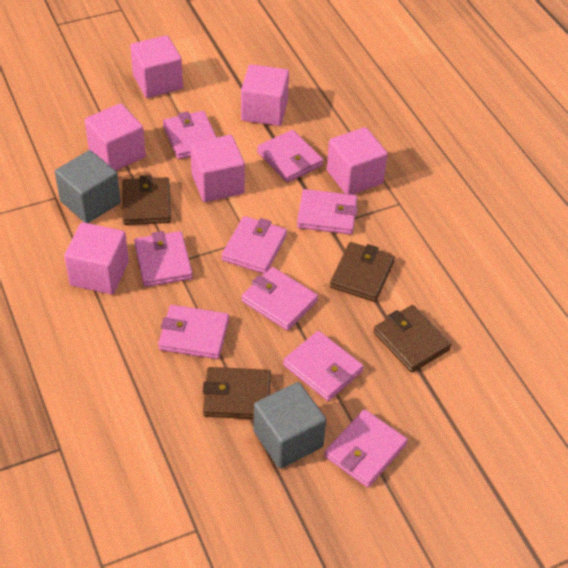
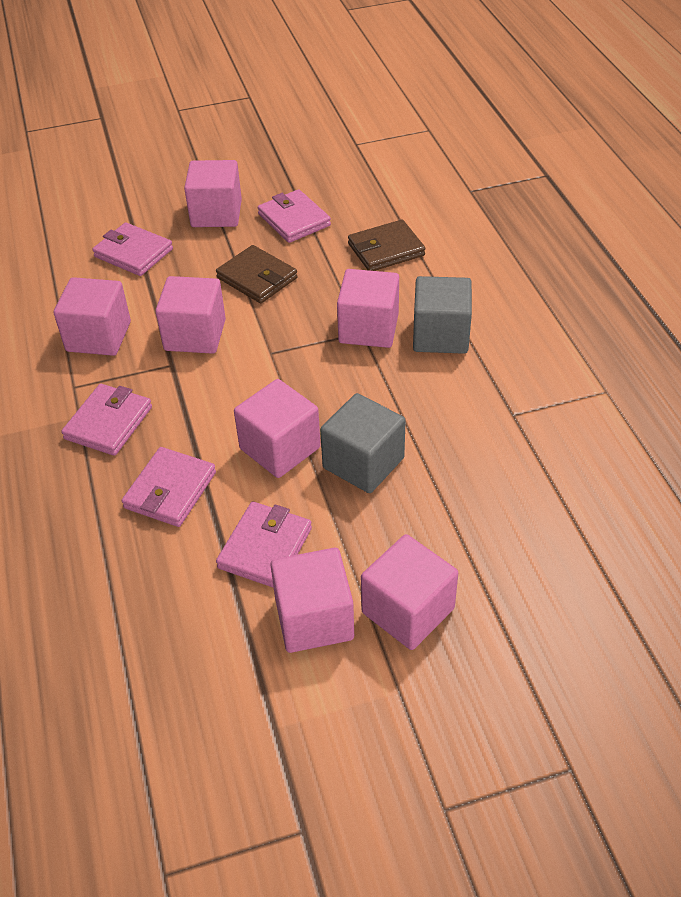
brown wallet: [122,175,171,225] [203,367,271,419] [330,242,395,302] [373,305,451,373] = 4 -> [216,245,298,303] [348,220,425,271] = 2
pink cube: [64,222,129,294] [85,103,146,171] [130,35,183,98] [190,135,245,202] [241,64,289,126] [327,127,388,195] = 6 -> [54,277,131,356] [156,276,226,354] [184,160,242,227] [234,379,321,478] [271,548,354,653] [337,269,399,348] [361,534,458,650] = 7
pink wallet: [134,231,193,287] [158,305,229,359] [163,111,217,159] [222,216,287,274] [242,267,318,331] [257,130,323,183] [283,331,364,401] [297,189,358,234] [324,409,408,488] = 9 -> [61,384,152,456] [92,222,173,276] [122,447,216,527] [216,502,312,588] [258,189,331,243] = 5

